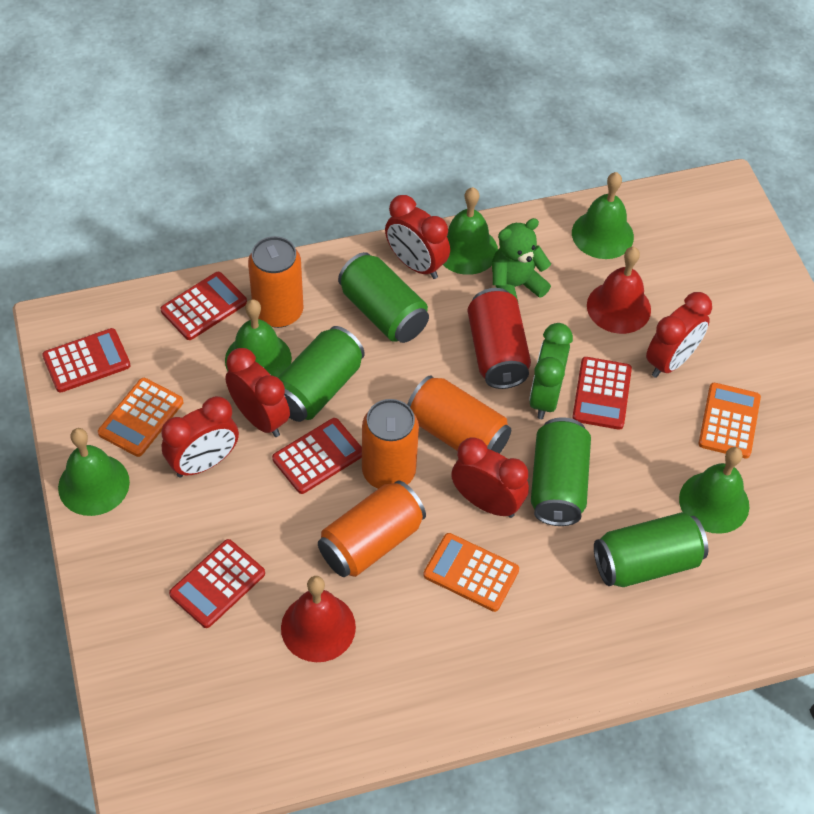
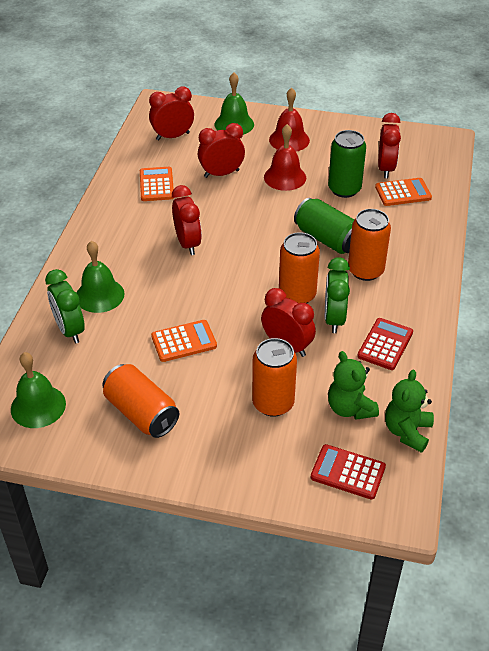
green bell: [58,428,130,516] [225,299,292,378] [443,187,498,275] [572,172,634,259] [679,447,749,534] = 5 -> [11,352,66,428] [77,241,125,313] [215,72,254,135] = 3
green can: [278,326,365,422] [338,252,429,343] [531,417,591,526] [594,512,708,587] = 4 -> [294,198,354,254] [328,130,366,198] = 2
green clock: [529,323,573,419] = 1 -> [45,269,85,344] [325,257,350,333] = 2
green teddy bear: [492,218,551,304] = 1 -> [328,351,379,420] [385,370,434,453] = 2
red calculator: [42,328,131,393] [161,272,247,340] [169,539,265,628] [272,418,362,494] [572,357,632,430] = 5 -> [310,444,386,500] [357,318,413,370] = 2
red can: [468,288,531,389] = 1 -> none = 0

